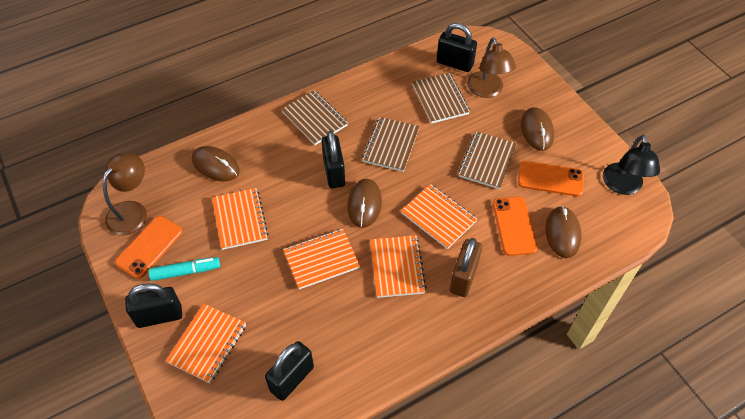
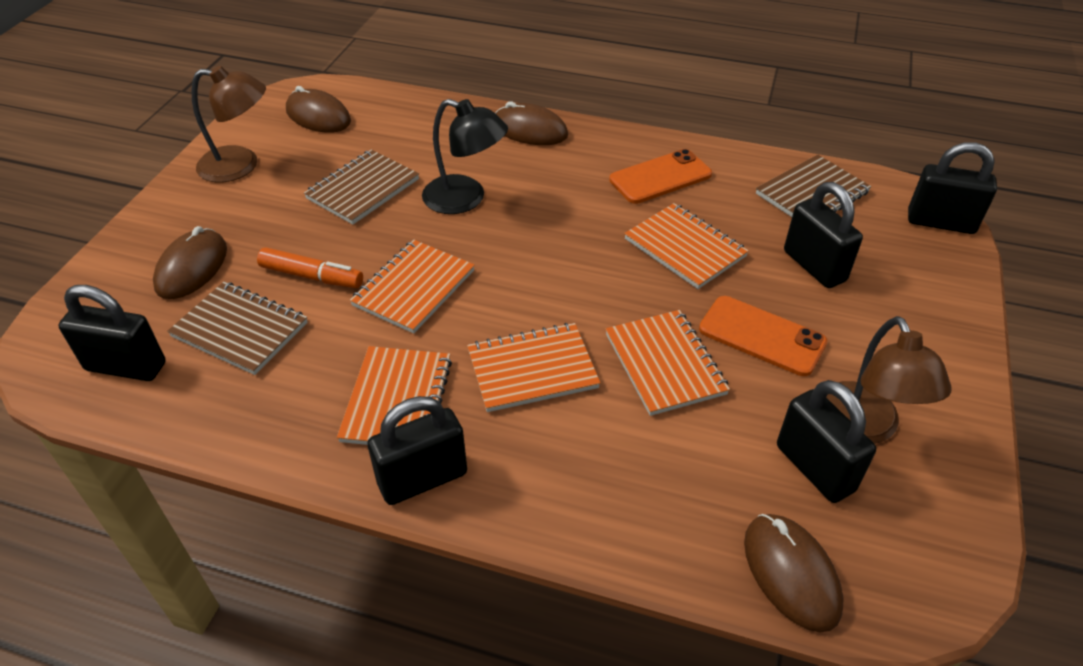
black padlock: [125,283,182,328] [265,341,314,401] [322,131,345,188] [437,23,477,72] = 4 -> [58,285,166,381] [367,396,467,505] [777,380,876,503] [784,182,863,288] [908,142,997,234] = 5
brown notebook: [281,90,348,145] [362,117,420,172] [412,73,470,124] [458,131,517,189] = 4 -> [167,282,308,375] [304,149,419,224] [756,155,871,217] = 3
brown padlock: [450,238,482,297] = 1 -> none = 0
orange marker: none = 0 -> [257,247,363,288] = 1
orange phone: [115,216,183,279] [493,197,538,256] [518,161,584,196] = 3 -> [609,149,712,204] [699,296,827,376] = 2
turquoise marker: [148,257,220,281] = 1 -> none = 0

